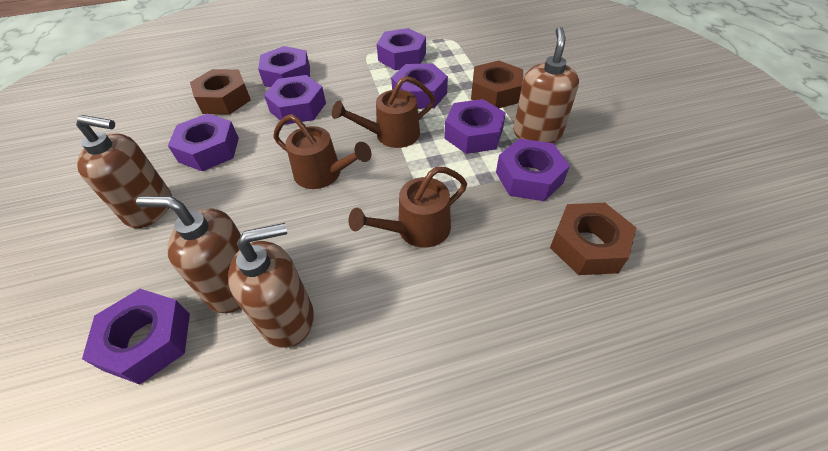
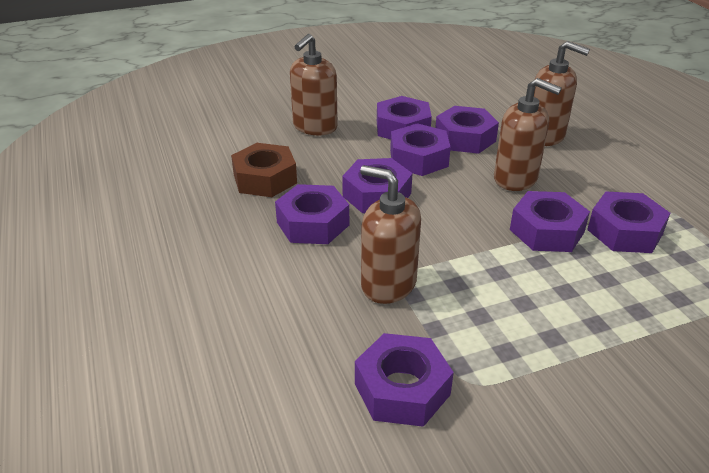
brown nut: [190,69,251,115] [471,60,523,108] [550,203,636,275] = 3 -> [231,143,297,197] = 1
brown watering can: [273,114,372,189] [332,76,435,148] [348,167,467,248] = 3 -> none = 0

